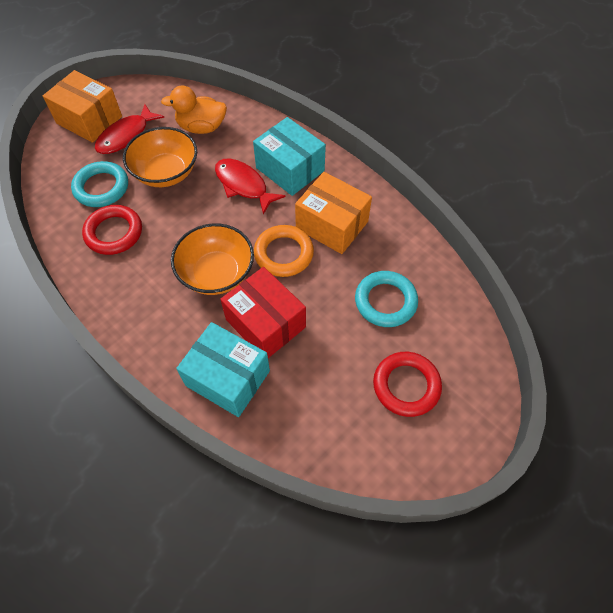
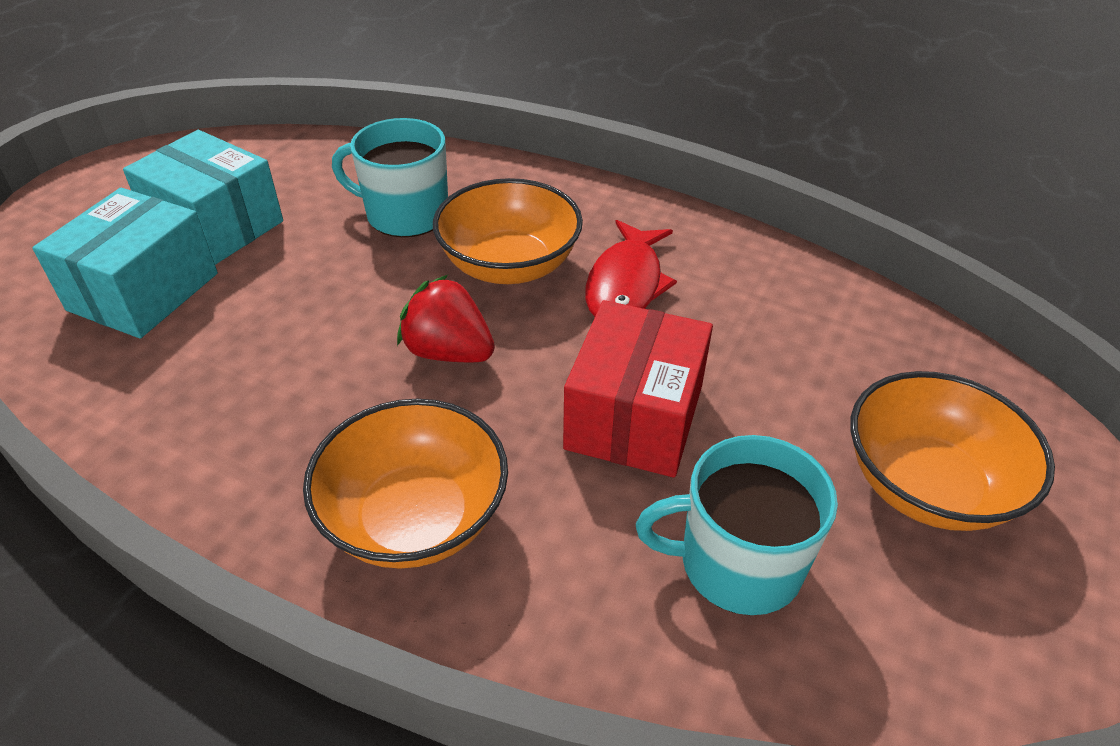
orange bowl: [123,127,197,187] [171,223,254,295] = 2 -> [303,399,508,569] [433,178,583,284] [850,371,1055,531] = 3
orange box: [43,70,122,143] [295,172,372,254] = 2 -> none = 0
orange duck: [161,85,227,134] = 1 -> none = 0
orange ring: [254,225,314,277] = 1 -> none = 0
red fish: [95,104,165,154] [215,159,285,215] = 2 -> [585,220,677,316] = 1
red ring: [82,205,142,255] [373,352,442,417] = 2 -> none = 0
red strawberry: none = 0 -> [397,275,495,362] = 1
turquoise mug: none = 0 -> [332,118,448,238] [636,435,838,615] = 2
turquoise ring: [71,161,128,207] [355,271,418,327] = 2 -> none = 0

